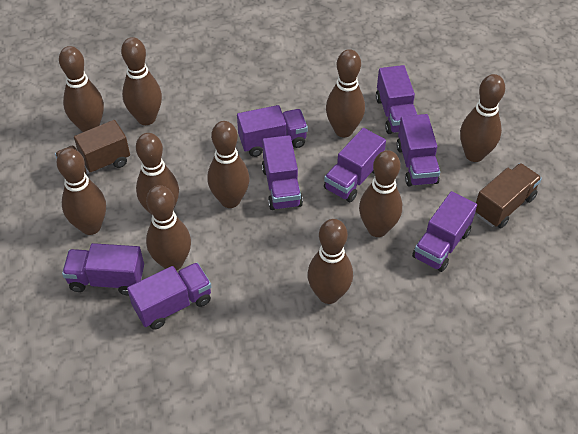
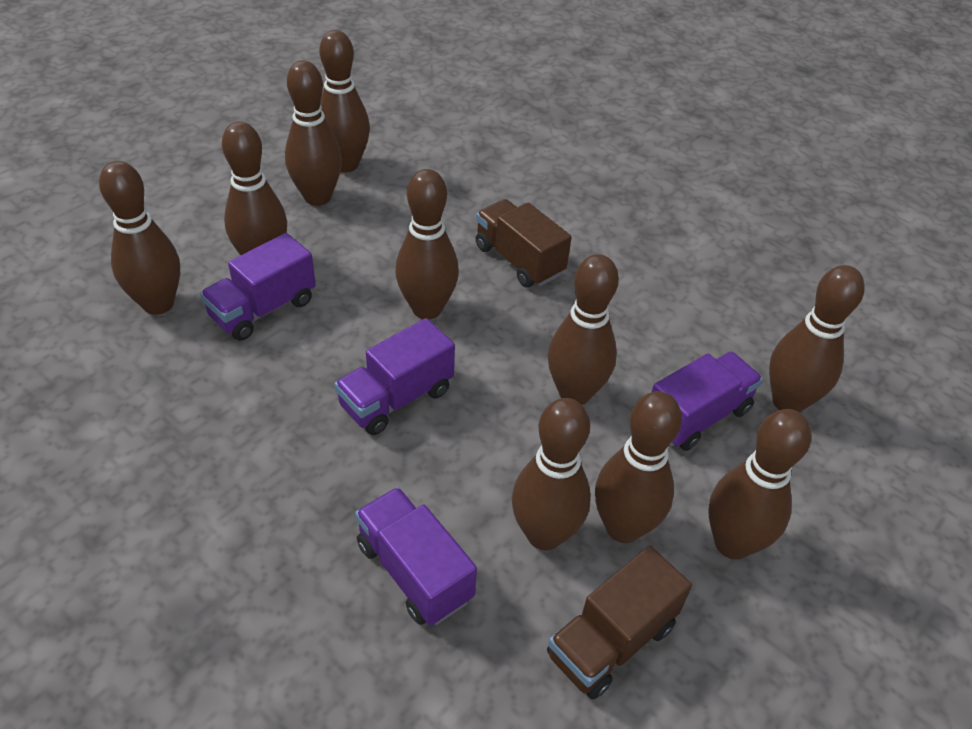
purple truck: [62,243,144,295] [127,263,212,330] [237,105,308,157] [262,135,303,210] [324,128,386,202] [376,65,417,134] [396,114,440,186] [412,191,477,272] = 8 -> [200,233,316,341] [334,318,455,435] [355,487,477,626] [652,352,763,451] = 4

